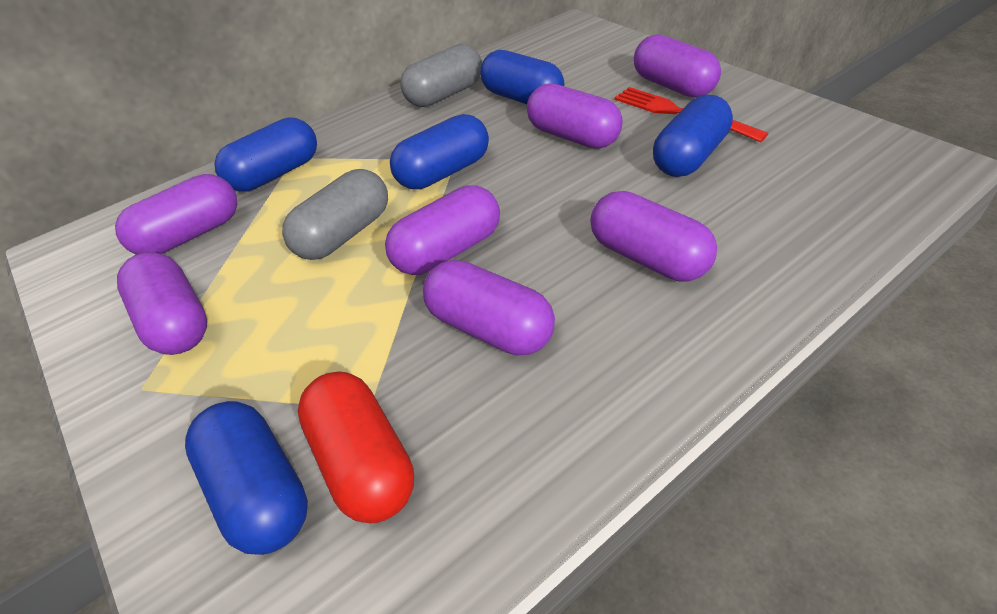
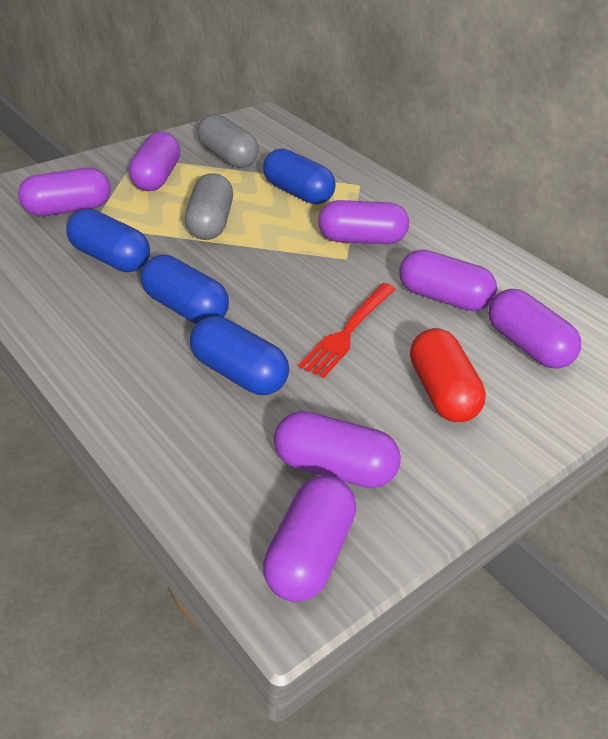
blue capsule: [185,401,308,555] [215,117,317,191] [390,114,489,189] [480,50,564,104] [653,95,733,177] = 5 -> [66,209,150,272] [141,255,229,324] [190,316,289,395] [263,148,336,204] = 4

